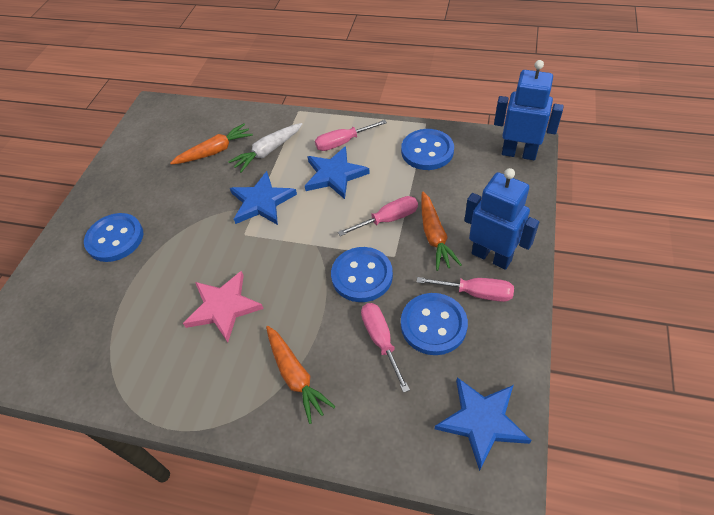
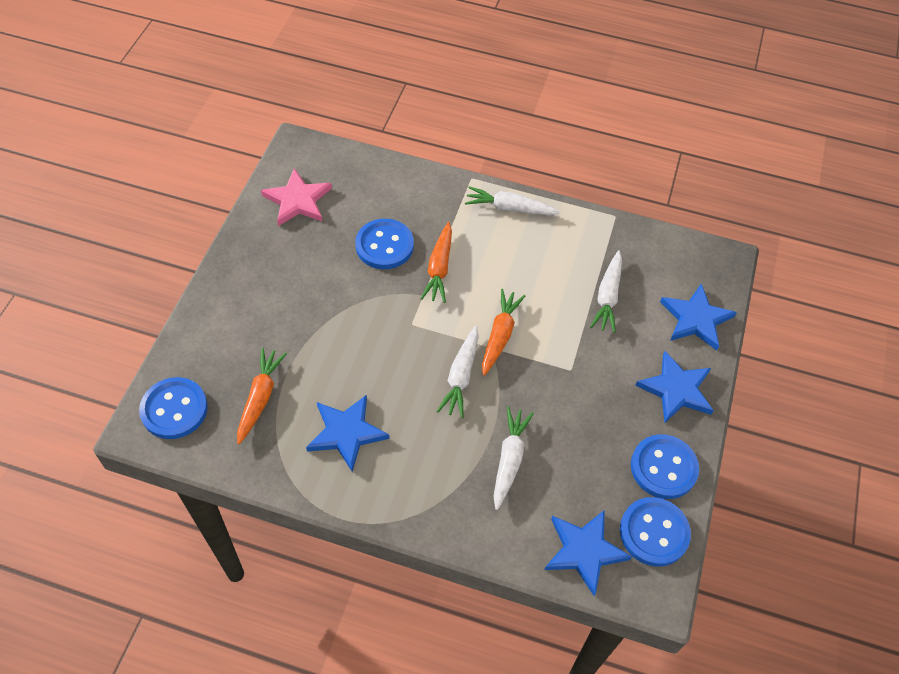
blue robot: [464,168,539,270] [494,60,564,160] = 2 -> none = 0
blue star: [230,171,297,225] [305,146,370,199] [435,377,531,471] = 3 -> [306,395,389,472] [544,510,632,596] [635,351,714,423] [660,283,737,350] = 4
pink screwdriver: [315,120,387,151] [338,196,418,236] [361,303,410,393] [416,277,514,302] = 4 -> none = 0
white carrot: [228,123,302,173] = 1 -> [437,326,479,418] [465,186,560,215] [494,407,534,510] [590,250,622,333] = 4

